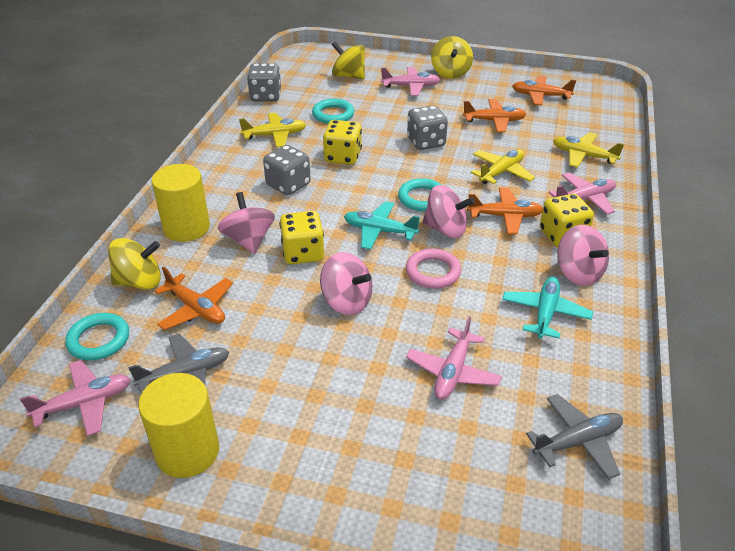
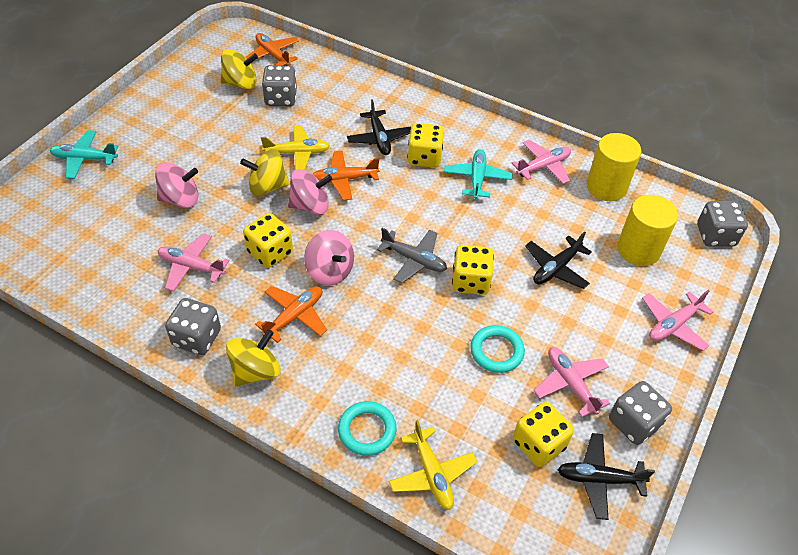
black plane: none = 0 -> [347,99,411,155] [525,231,592,289] [558,433,655,520] = 3
grey dice: [247,63,281,101] [263,145,311,195] [407,105,448,150] = 3 -> [165,298,221,355] [262,65,297,106] [609,381,672,445] [697,201,748,247] = 4
grey plane: [128,333,229,394] [526,394,623,480] = 2 -> [377,228,447,283] = 1
orange plane: [154,266,233,330] [462,99,526,132] [467,188,543,234] [512,76,576,105] = 4 -> [246,33,299,66] [255,286,327,343] [313,151,379,200] = 3
pink ring: [406,248,461,289] = 1 -> none = 0
pink spinning top: [218,192,275,254] [320,252,372,315] [422,185,475,238] [557,225,609,286] = 4 -> [155,162,198,208] [288,169,332,215] [304,230,354,286] = 3
turquoise ring: [65,313,129,361] [312,99,354,124] [398,178,441,211] = 3 -> [338,401,396,456] [470,325,525,373] = 2
yellow dice: [279,211,324,264] [323,120,362,165] [540,194,594,247] = 3 -> [243,213,293,268] [407,123,444,168] [452,245,494,295] [513,402,574,467] = 4
yellow plane: [239,112,306,147] [471,149,535,184] [553,132,624,168] = 3 -> [261,125,330,170] [389,420,477,510] = 2

